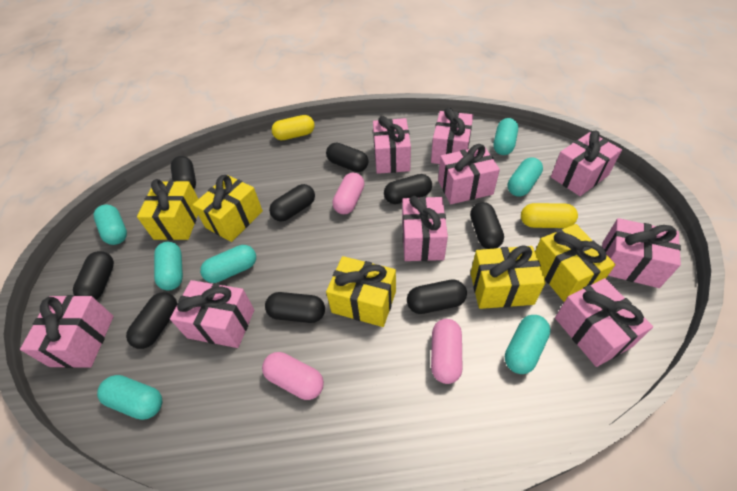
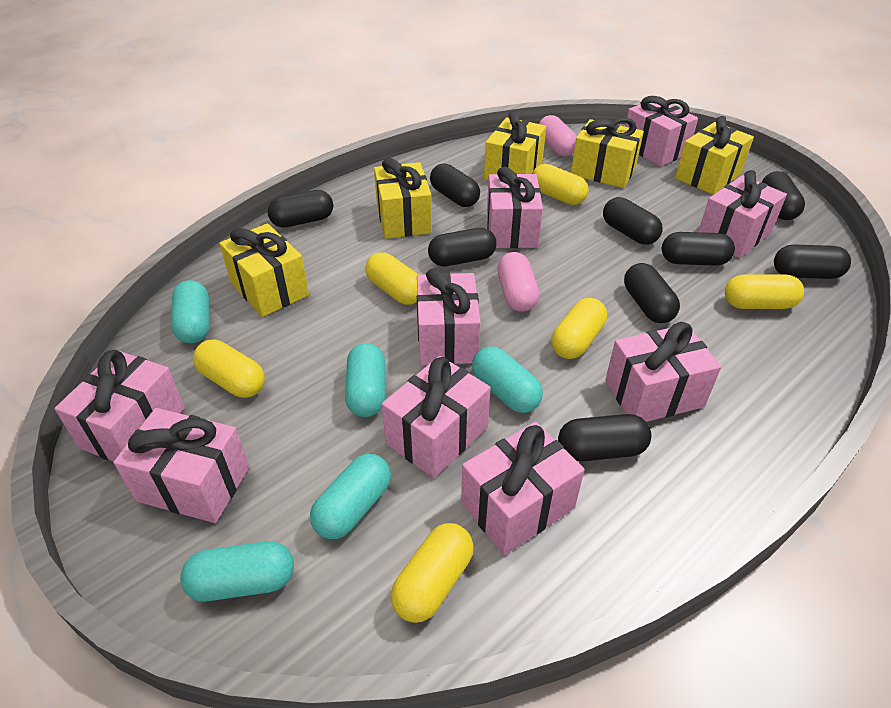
pink capsule: [262,352,324,400] [332,172,365,214] [431,319,462,384] = 3 -> [498,252,539,312] [539,115,577,156] = 2
turquoise capsule: [94,204,127,245] [97,375,162,420] [154,242,183,290] [200,245,256,283] [493,118,518,155] [505,315,551,374] [508,157,543,197] = 7 -> [171,280,210,343] [180,541,294,601] [310,454,391,539] [345,343,385,417] [472,346,543,413] = 5
yellow capsule: [272,115,315,140] [521,203,578,228] = 2 -> [193,339,265,398] [365,252,419,305] [391,523,474,623] [532,164,589,205] [551,298,607,359] [725,274,804,309] = 6

